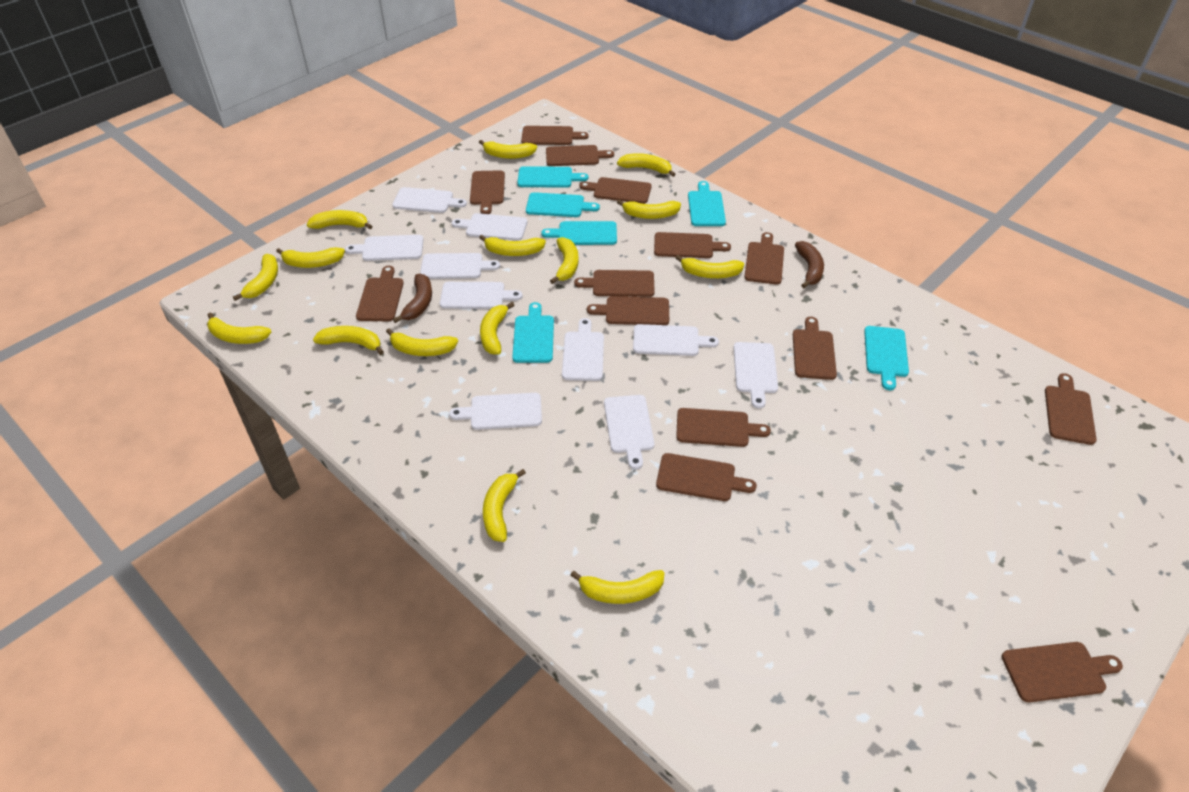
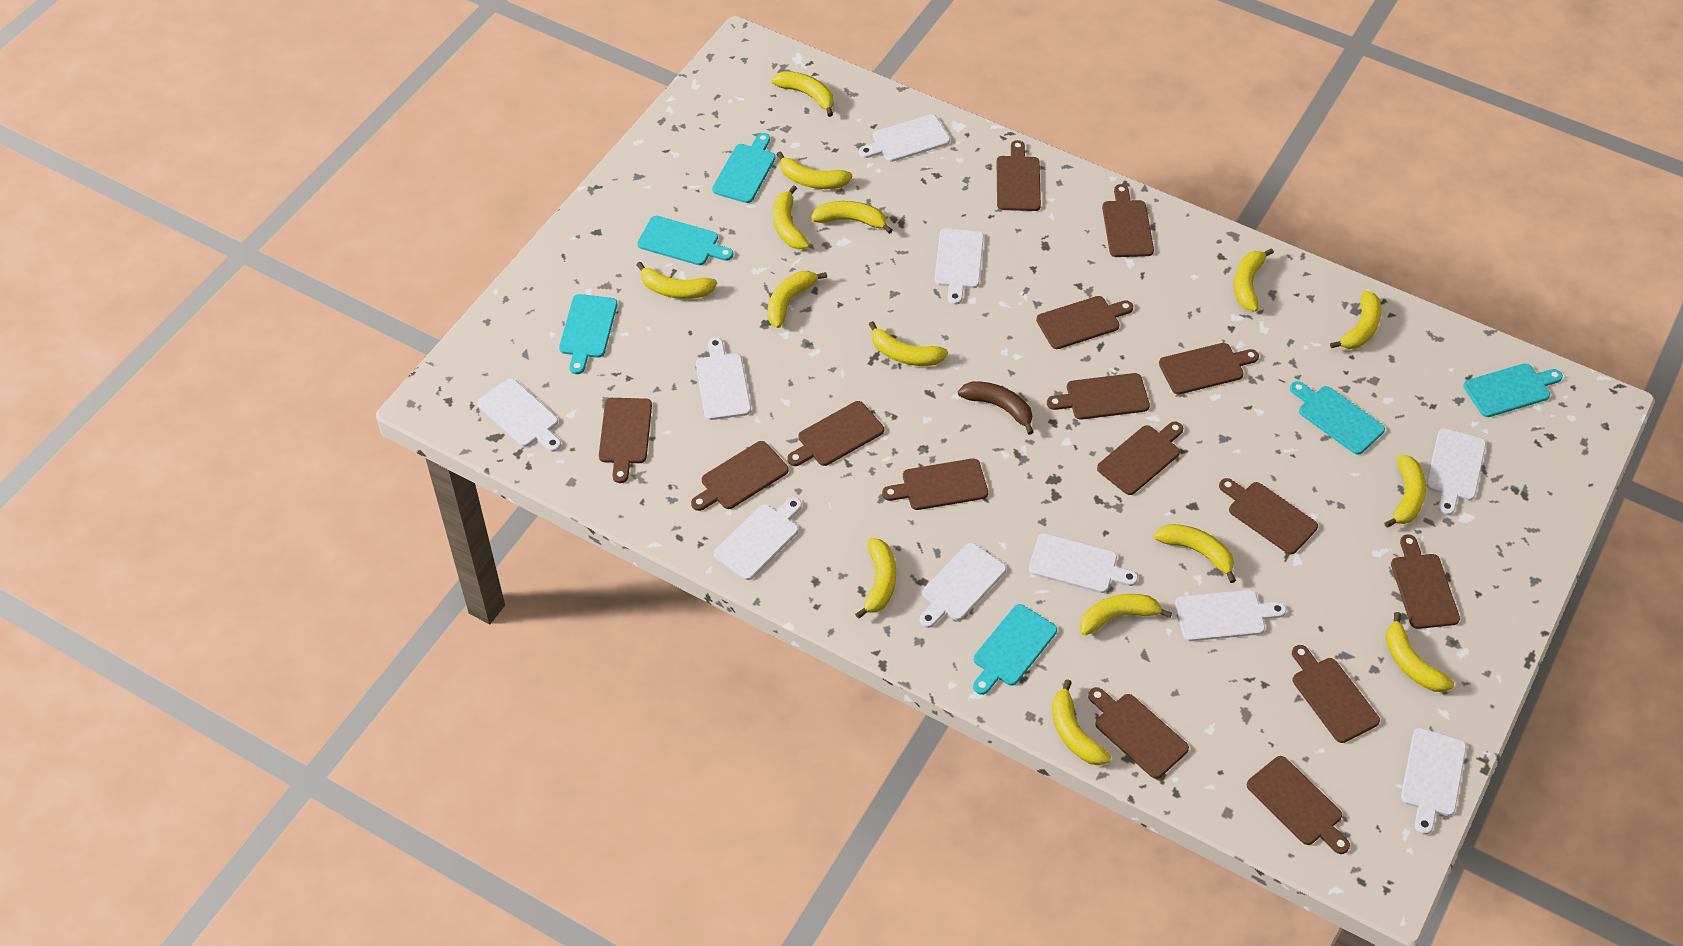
brown banana: [393,274,432,323] [795,241,824,288] = 2 -> [958,381,1034,435] = 1
brown cutting board: [356,266,404,321] [470,170,505,214] [521,126,588,145] [546,145,614,166] [574,270,655,297] [579,177,652,204] [587,296,669,325] [654,232,731,258] [656,453,757,501] [676,408,771,447] [744,232,784,285] [793,317,837,380] [1001,642,1123,702] [1045,373,1097,445] = 14 -> [599,398,652,483] [691,441,788,511] [788,401,884,466] [882,458,988,510] [997,140,1041,211] [1036,296,1133,349] [1047,373,1150,420] [1088,687,1189,779] [1097,421,1183,495] [1102,184,1154,257] [1159,343,1259,394] [1219,478,1318,554] [1247,756,1350,854] [1292,645,1380,743] [1391,534,1460,629] = 15

